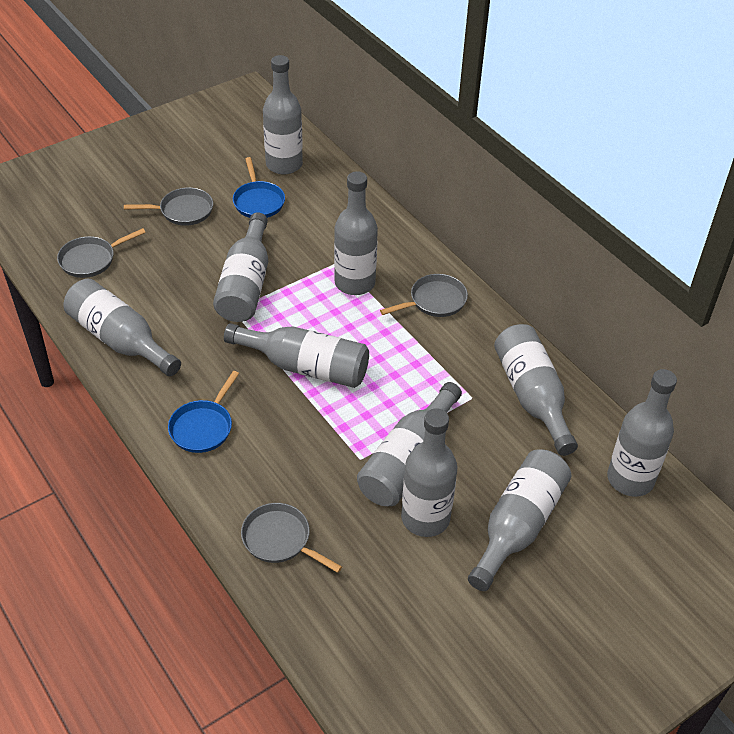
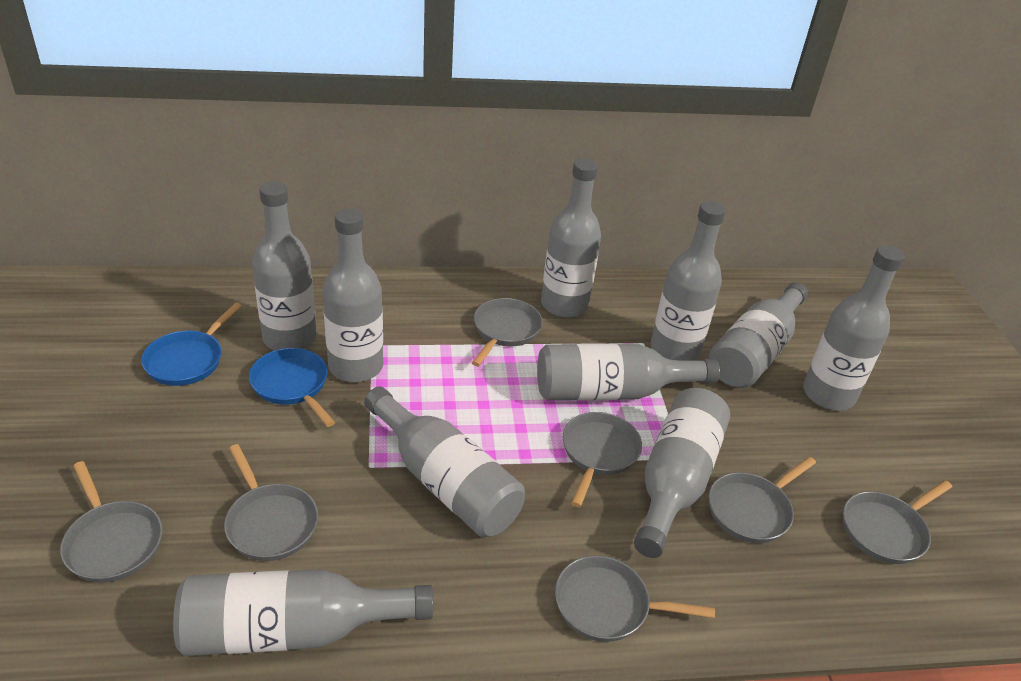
grey pan: [57,228,146,278] [124,188,213,226] [241,503,342,573] [380,274,468,317] = 4 -> [60,461,163,583] [224,444,318,561] [472,298,543,366] [555,556,715,642] [563,412,642,507] [709,457,816,543] [843,480,952,564] = 7

